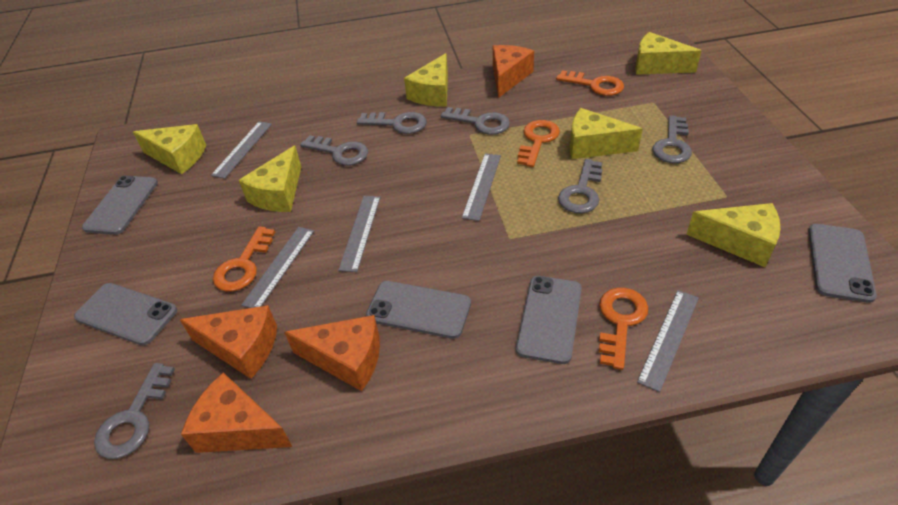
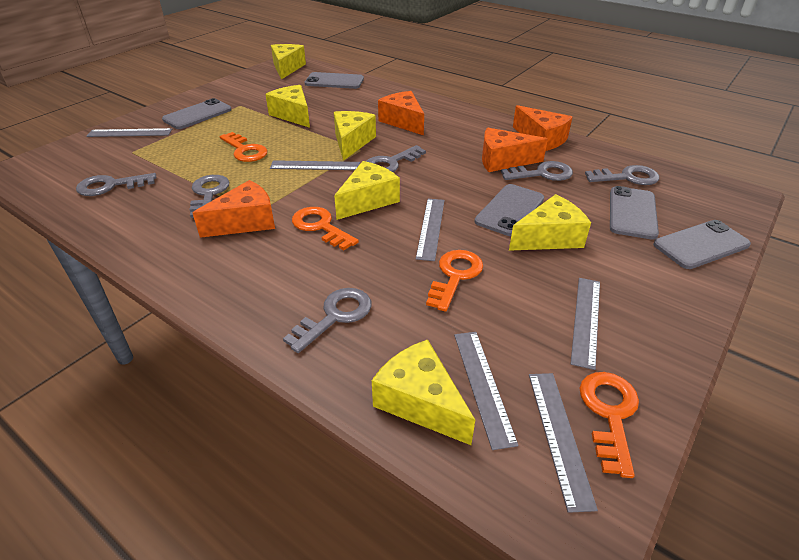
grey ruler: [211,121,272,179] [241,227,314,308] [338,196,380,272] [462,153,501,221] [637,290,699,392] = 5 -> [86,128,172,137] [270,160,360,170] [416,199,445,261] [454,332,519,450] [529,373,598,513] [571,278,600,370] = 6

